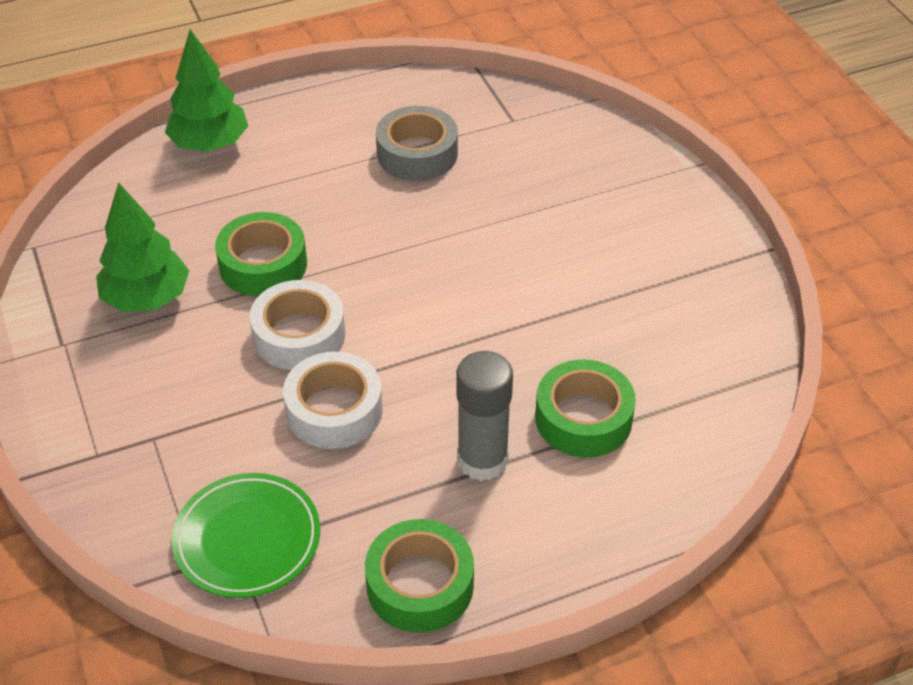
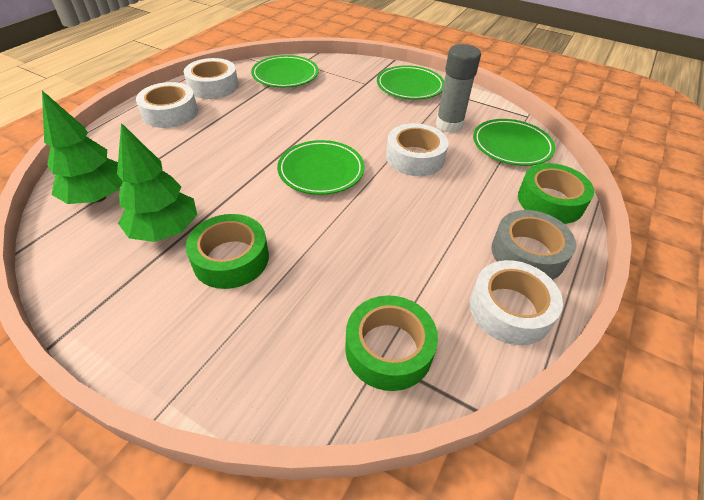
green plate: [172,473,320,598] = 1 -> [251,55,319,88] [277,140,365,195] [377,65,444,100] [473,119,555,166] = 4
white tape: [250,280,345,370] [283,352,383,449] = 2 -> [136,82,198,128] [184,58,238,99] [386,123,449,176] [469,260,563,345] = 4

